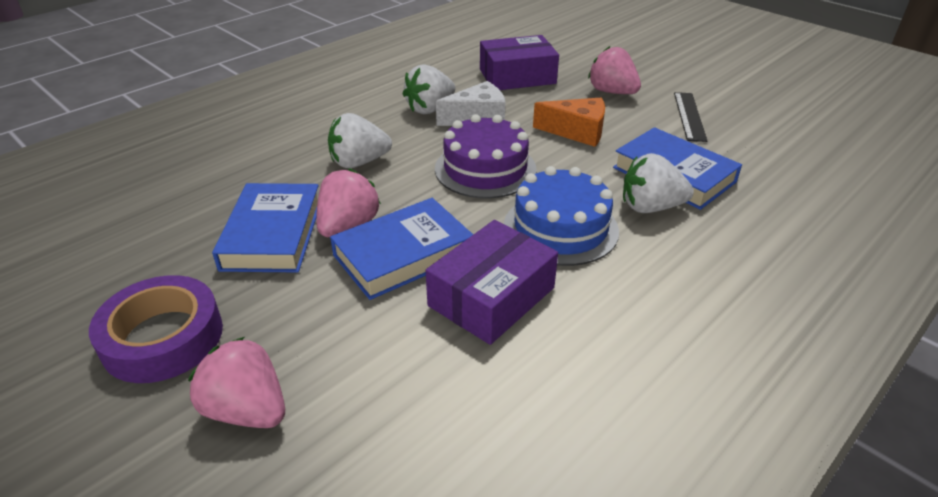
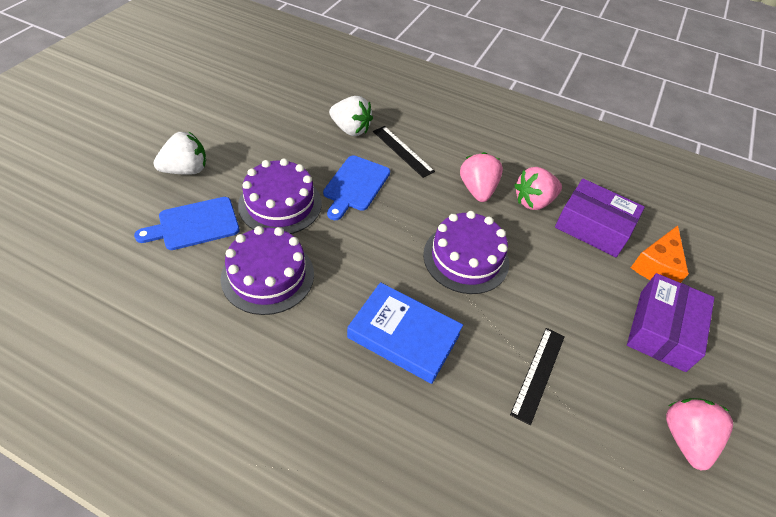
black ruler: [674,92,707,142] = 1 -> [373,126,435,178] [510,328,565,425] = 2
blue book: [212,183,319,272] [330,198,473,300] [613,127,742,210] = 3 -> [347,282,463,384] = 1
blue cake: [504,166,619,266] = 1 -> none = 0
blue cutting board: none = 0 -> [134,197,240,250] [323,155,390,220] = 2
purple cake: [435,114,537,198] = 1 -> [221,226,314,315] [238,158,322,234] [423,211,509,294] = 3
purple tape: [89,275,223,383] = 1 -> none = 0
white cheese: [436,81,505,126] = 1 -> none = 0
white strawberry: [328,113,392,168] [403,64,455,114] [623,153,694,213] = 3 -> [153,131,206,175] [329,96,373,136] = 2

